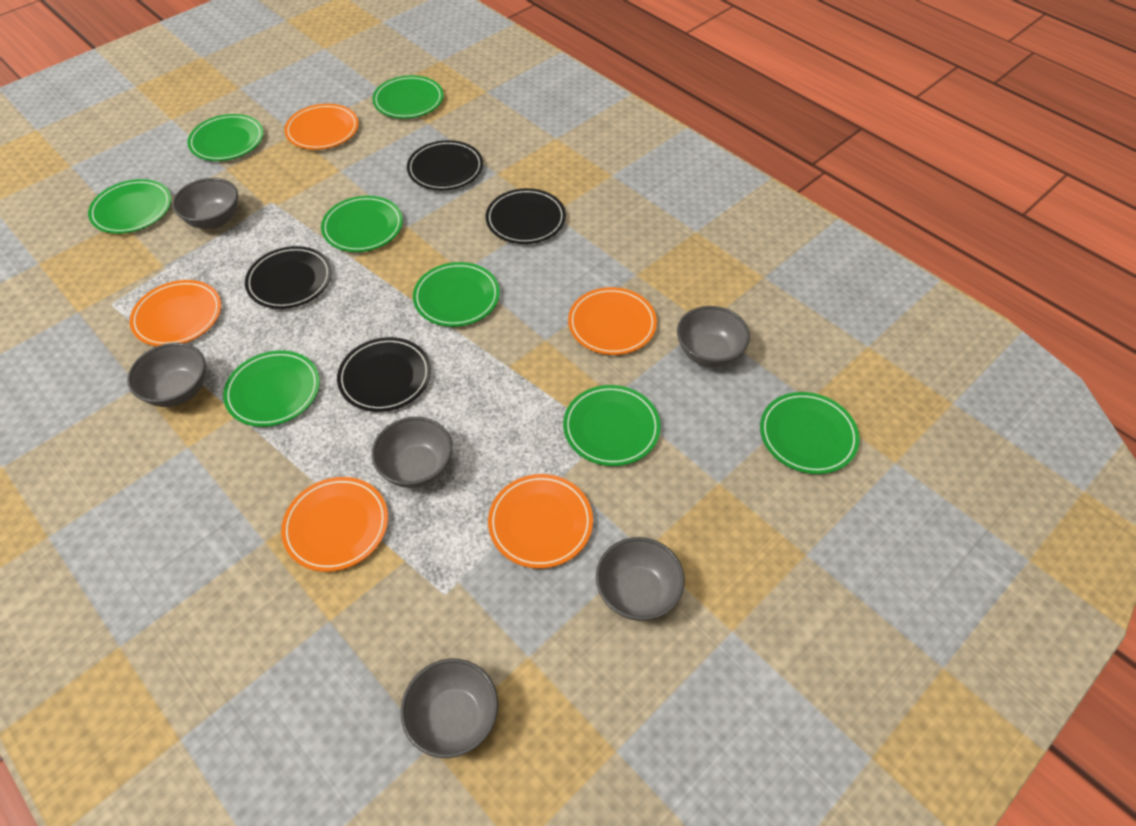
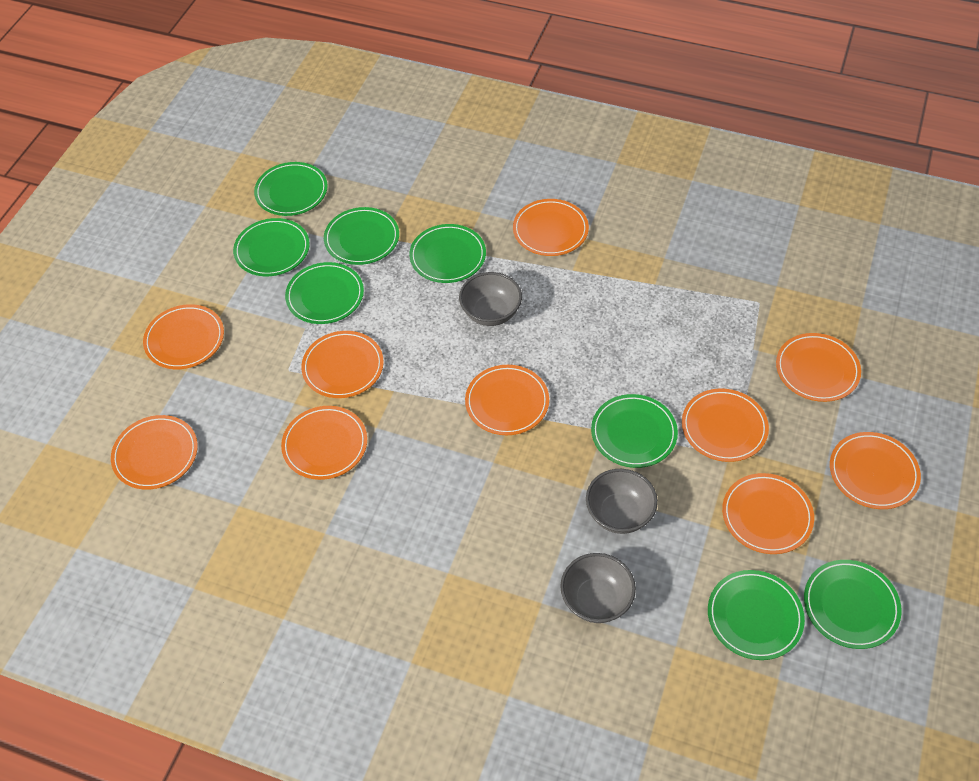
black plate: [245,246,332,309] [337,337,431,412] [407,140,483,190] [486,188,566,244] = 4 -> none = 0
grey bowl: [127,343,206,407] [172,178,238,229] [371,417,452,488] [400,659,498,758] [596,537,685,621] [677,306,750,367] = 6 -> [459,272,522,326] [560,553,636,623] [586,469,658,534] = 3
orange plate: [130,280,221,346] [281,477,388,572] [284,104,359,150] [488,474,593,569] [568,287,657,355] = 5 -> [111,415,198,490] [143,304,224,369] [281,406,367,480] [301,331,384,398] [465,365,549,435] [513,199,589,256] [682,389,769,462] [722,473,814,554] [776,333,861,402] [830,432,921,509] = 10

